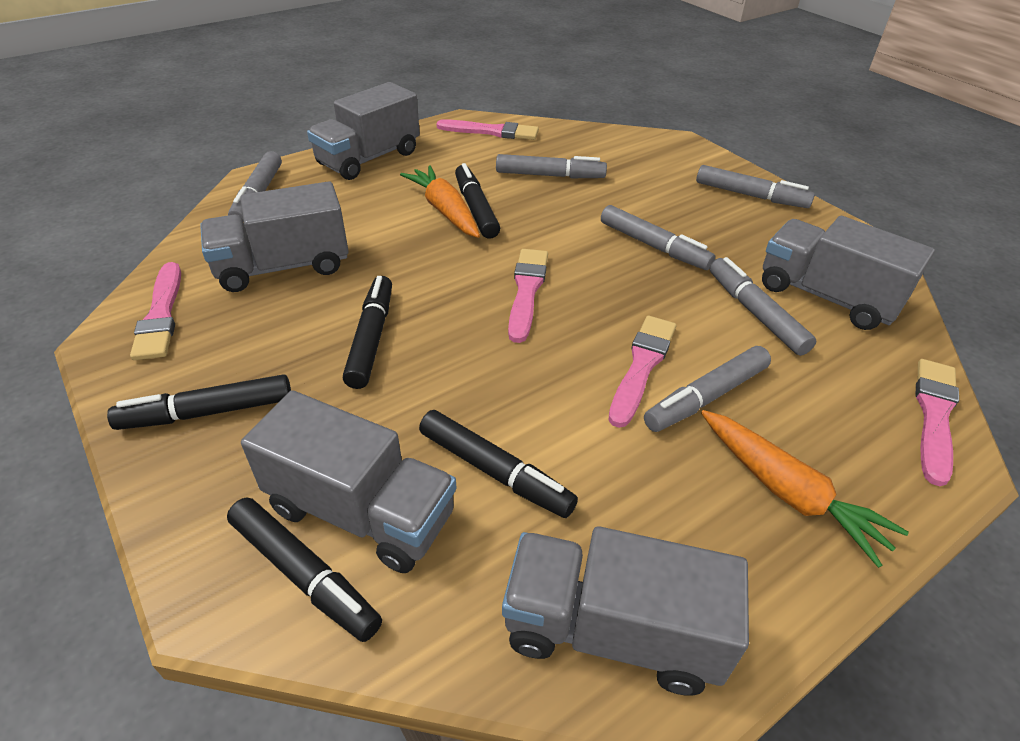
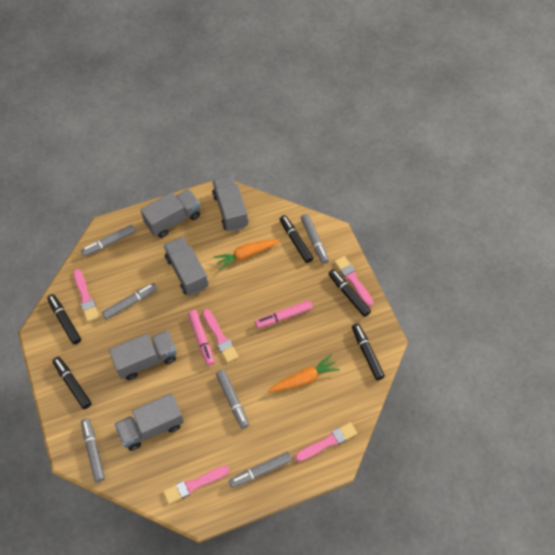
pink marker: none = 0 -> [188,310,215,366] [255,300,313,328] = 2

